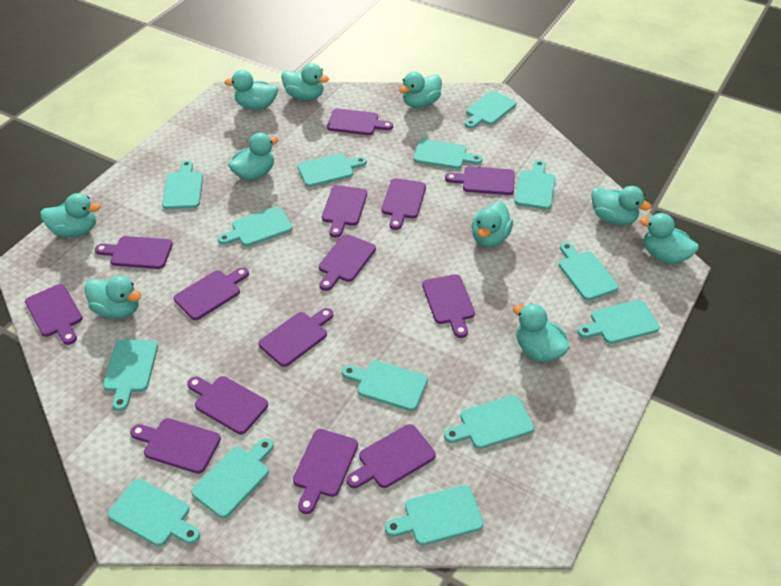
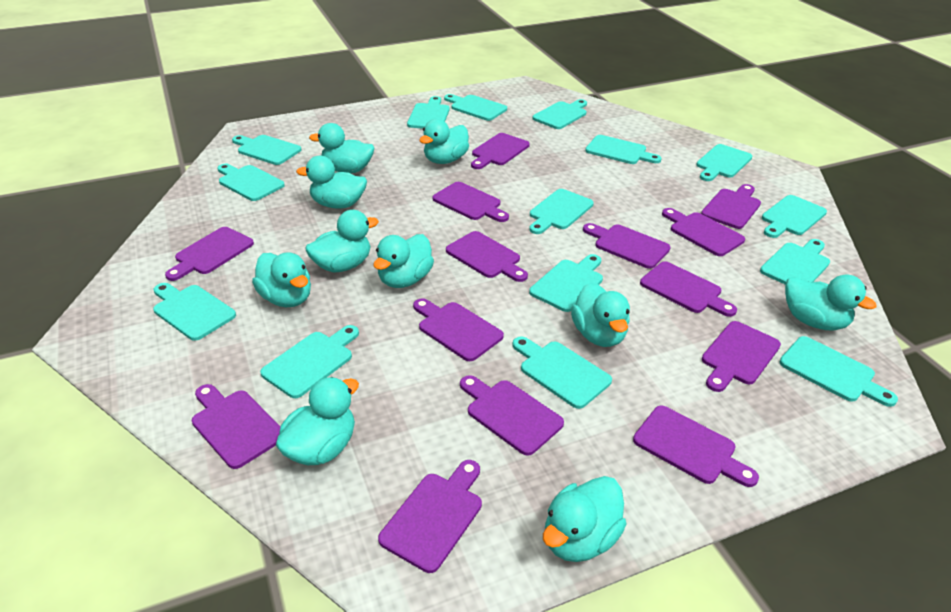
turquoise cutting board: [103,340,158,411] [108,479,200,546] [162,160,203,209] [191,438,274,518] [218,207,293,246] [298,154,367,187] [342,360,428,411] [385,485,484,545] [414,139,482,169] [444,395,534,449] [465,91,517,129] [515,160,556,209] [559,242,619,301] [577,300,660,344] = 14 -> [153,283,236,341] [217,164,285,201] [232,135,301,165] [260,325,359,398] [407,96,450,129] [444,94,507,121] [512,336,612,409] [529,189,594,234] [529,254,603,312] [532,99,587,129] [585,135,662,164] [696,144,752,181] [760,239,830,285] [762,195,827,238] [779,336,898,407] = 15

